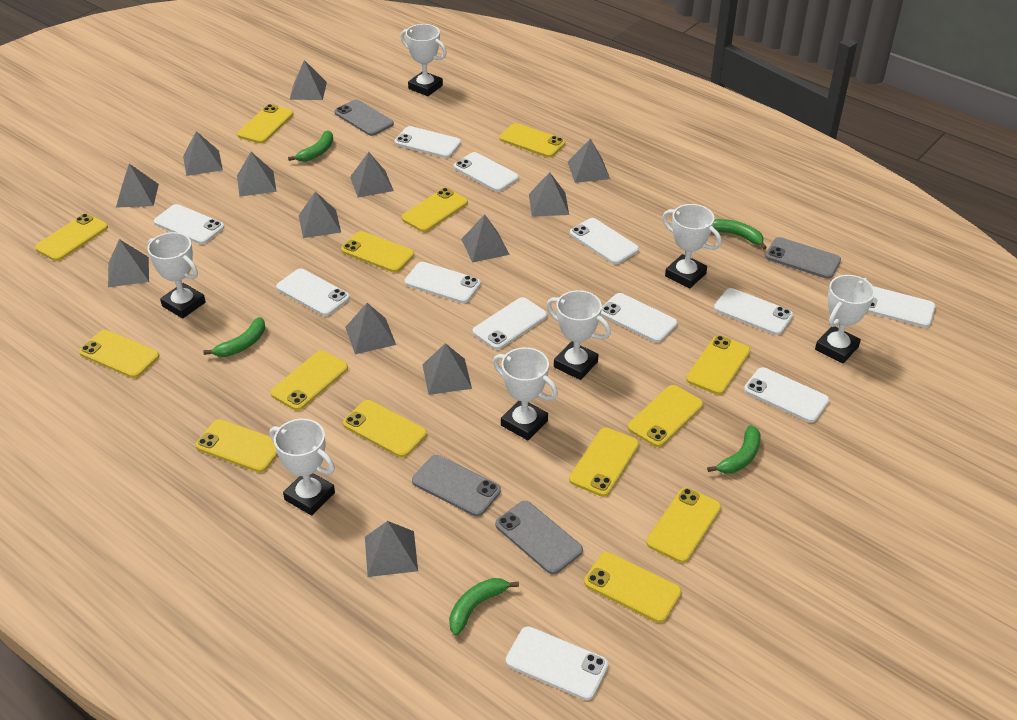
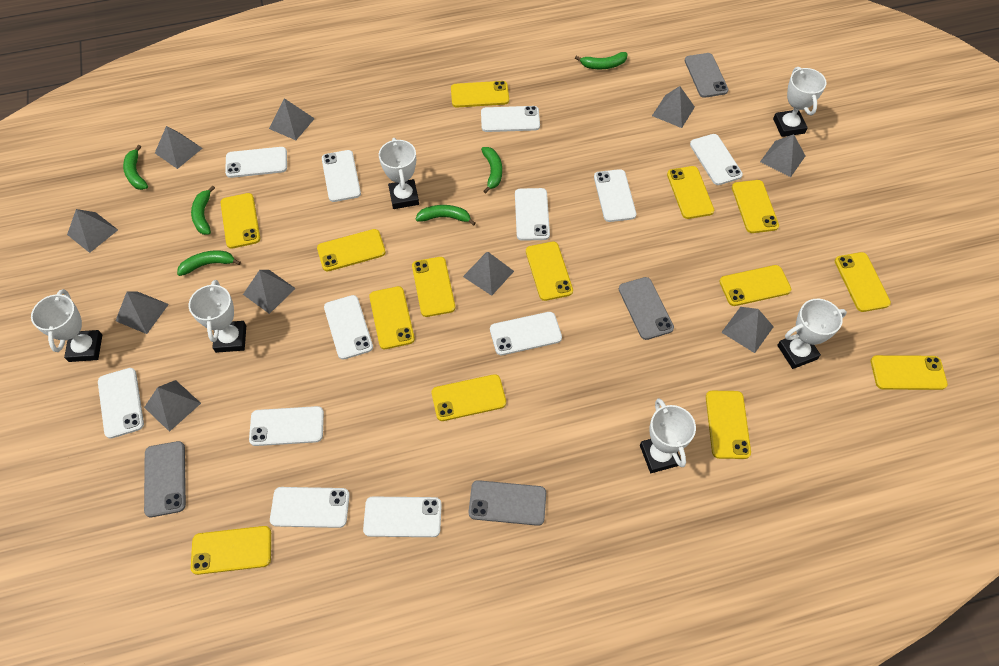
green banana: [203,317,265,357] [288,130,333,162] [449,578,519,636] [707,425,760,474] [713,219,767,250] = 5 -> [123,145,148,190] [177,250,241,276] [191,185,215,235] [415,205,476,226] [481,147,502,193] [575,52,627,69] = 6
grey pyramid: [108,239,149,287] [116,164,159,208] [183,131,223,176] [237,152,277,197] [289,60,327,100] [299,191,341,238] [345,303,396,354] [350,152,394,198] [365,521,418,577] [422,343,472,395] [461,214,510,263] [529,172,569,217] [568,138,610,183] = 13 -> [67,209,118,253] [115,291,169,334] [144,380,201,432] [155,126,203,169] [243,270,296,314] [269,98,315,140] [463,252,514,296] [652,86,695,128] [721,307,774,353] [760,134,805,177] = 10
white trophy: [147,232,206,318] [270,419,335,516] [401,24,447,96] [493,347,558,440] [547,290,611,380] [662,204,722,288] [815,275,875,364] = 7 -> [31,289,102,362] [189,280,246,353] [379,138,419,209] [640,398,696,473] [773,67,826,137] [777,299,847,369] = 6

